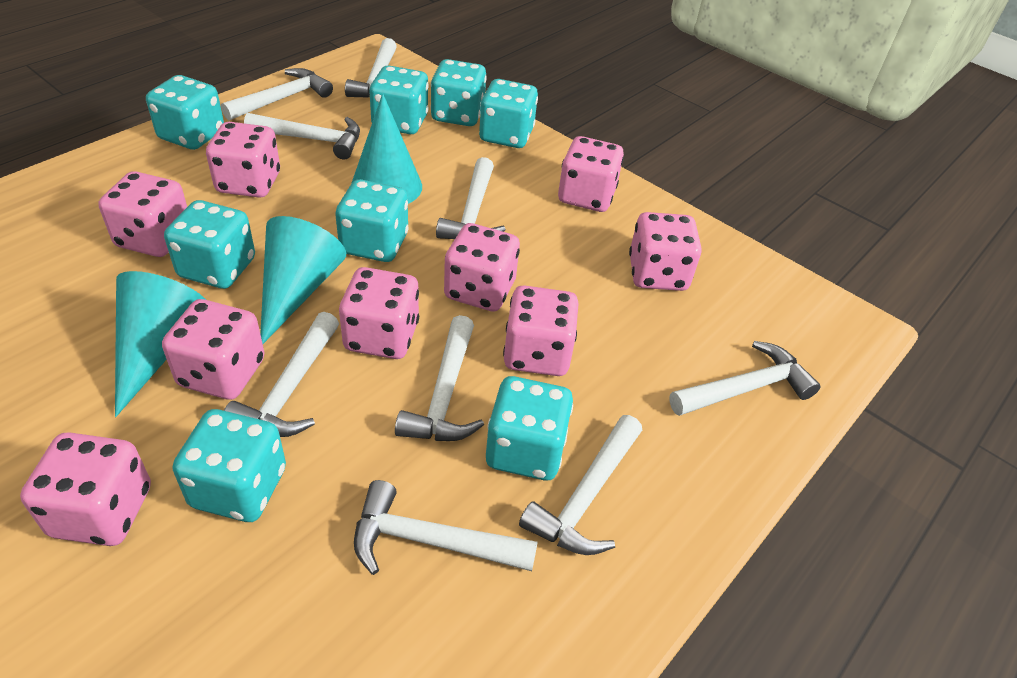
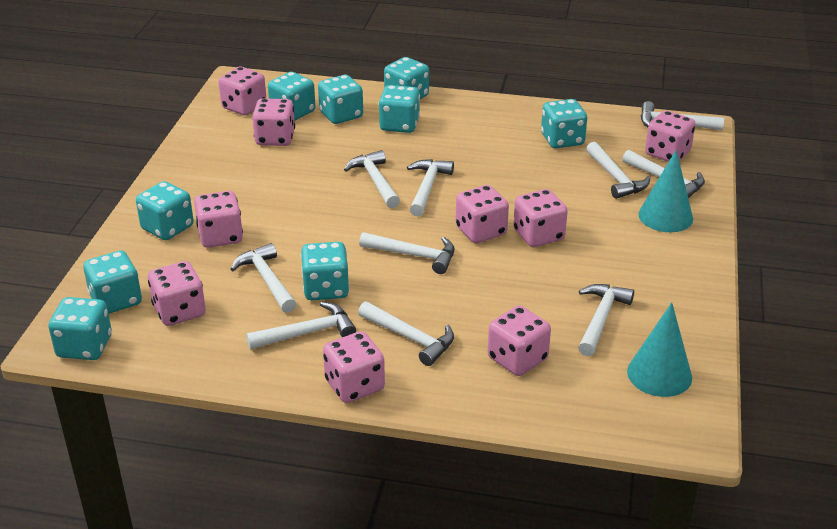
turquoise cone: [115,271,206,417] [260,216,346,344] [351,93,422,204] = 3 -> [627,302,692,397] [638,150,693,232] = 2
turquoise dice: [146,75,224,150] [164,200,255,289] [173,409,286,522] [335,179,409,262] [369,66,429,134] [431,59,487,126] [479,79,538,148] [486,376,573,481] = 8 -> [48,297,112,360] [83,251,142,314] [136,181,194,240] [268,72,315,121] [301,242,349,300] [318,75,363,124] [379,85,420,133] [384,57,429,99] [541,99,587,148] = 9
white hammer: [221,68,333,120] [224,312,339,437] [244,113,360,159] [345,38,397,97] [354,480,538,575] [395,315,484,441] [436,157,506,239] [519,415,642,555] [669,341,821,416] = 9 -> [230,243,297,313] [246,302,356,350] [344,150,400,208] [358,301,454,366] [359,232,454,274] [407,159,454,216] [578,284,634,356] [586,142,650,199] [622,150,705,198] [641,101,724,130] = 10

